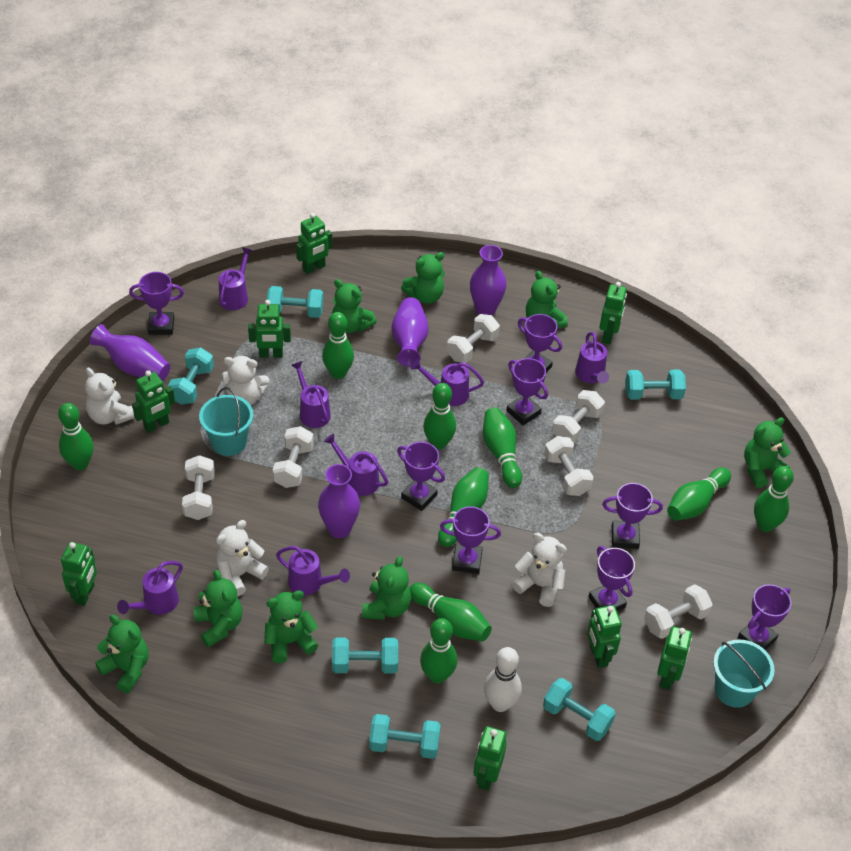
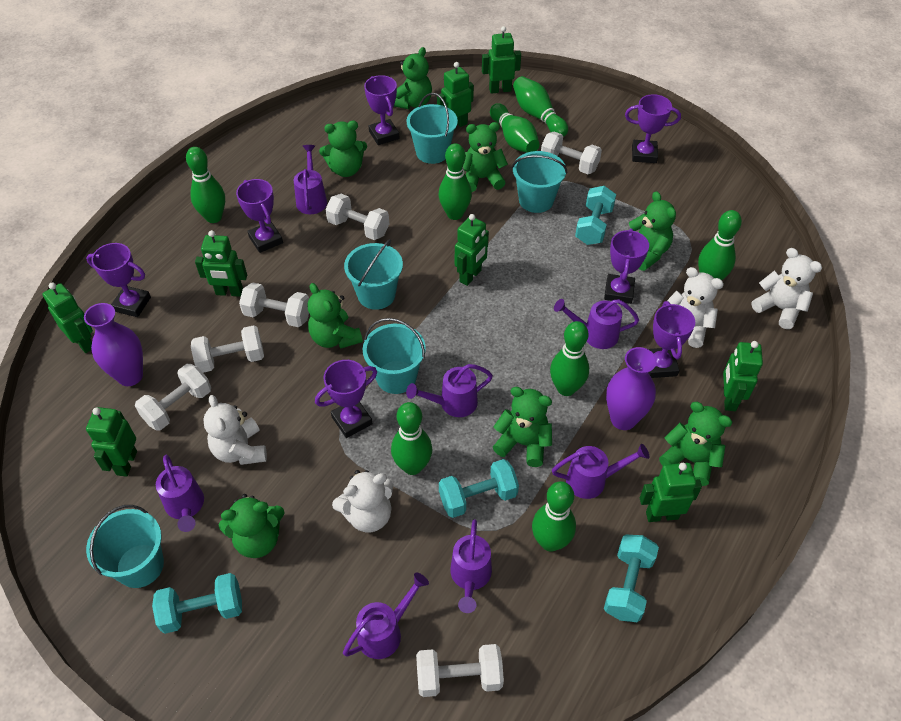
green bowling pin: [58,403,94,470] [322,312,354,379] [410,583,492,642] [420,618,458,684] [423,383,456,450] [438,467,489,547] [483,408,522,488] [667,467,731,521] [754,466,794,532] = 9 -> [186,147,225,223] [391,402,432,475] [439,143,472,220] [490,103,540,153] [513,76,568,137] [532,481,576,552] [550,321,589,396] [698,210,742,280] = 8
purple trophy: [129,272,184,335] [397,442,445,511] [440,506,501,574] [506,358,548,425] [518,314,562,372] [588,546,635,611] [602,483,663,549] [738,584,792,650] = 8 -> [86,243,151,317] [236,179,283,253] [315,360,377,438] [364,75,399,145] [604,229,649,304] [625,94,681,163] [648,301,695,378] = 7
purple vase: [90,324,170,381] [318,464,360,538] [391,297,429,367] [470,245,506,315] = 4 -> [84,303,143,386] [606,347,657,430] = 2
turquoise bucket: [199,387,253,456] [713,640,775,708] = 2 -> [86,505,164,588] [344,239,403,310] [363,318,426,394] [406,93,458,164] [512,151,567,213] = 5
turquoise dumbbell: [168,347,214,405] [267,286,323,318] [332,638,398,673] [369,714,441,759] [543,678,616,741] [625,370,686,400] = 6 -> [152,573,242,634] [439,459,519,518] [575,186,616,245] [604,535,659,622] = 4
white bowling pin: [484,647,522,712] = 1 -> none = 0

